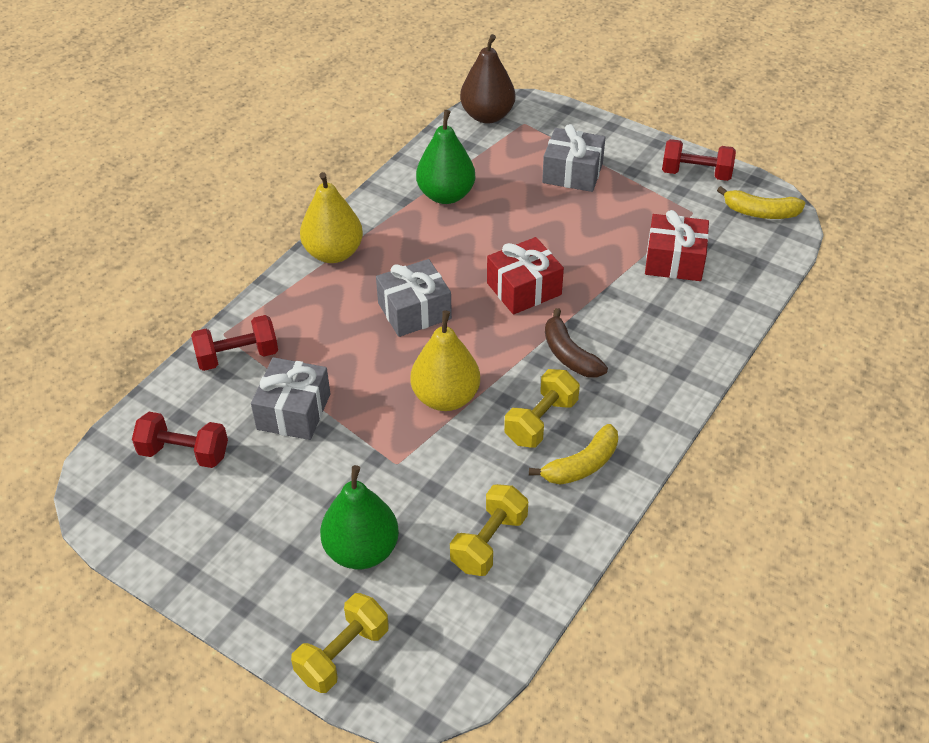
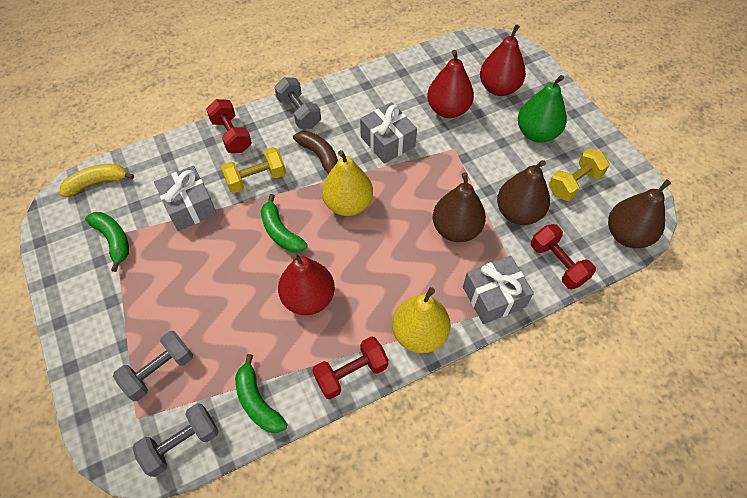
brown pear: [460,34,515,123] = 1 -> [432,172,486,242] [497,160,550,225] [608,180,671,248] = 3
green banana: none = 0 -> [85,212,129,272] [235,354,287,433] [261,194,308,252] = 3
green pear: [320,465,399,569] [416,110,475,204] = 2 -> [518,75,567,143] = 1
grey dumbbell: none = 0 -> [113,331,193,401] [133,403,219,477] [275,77,321,129] = 3
red gift: [487,237,564,315] [645,210,709,281] = 2 -> none = 0
red pear: none = 0 -> [278,253,335,315] [427,50,474,118] [480,24,526,96] = 3
yellow banana: [529,424,618,485] [717,186,805,219] = 2 -> [60,164,134,197] = 1
yellow dumbbell: [291,593,389,693] [450,484,528,576] [504,369,580,448] = 3 -> [221,147,286,193] [549,149,610,201] = 2

